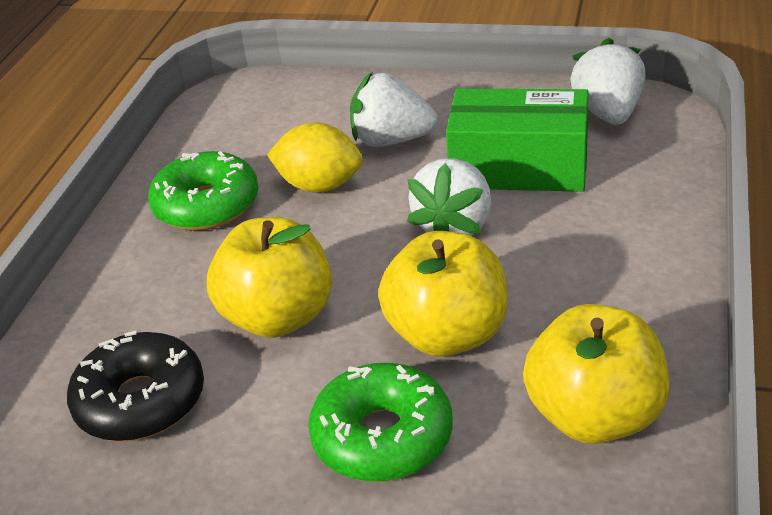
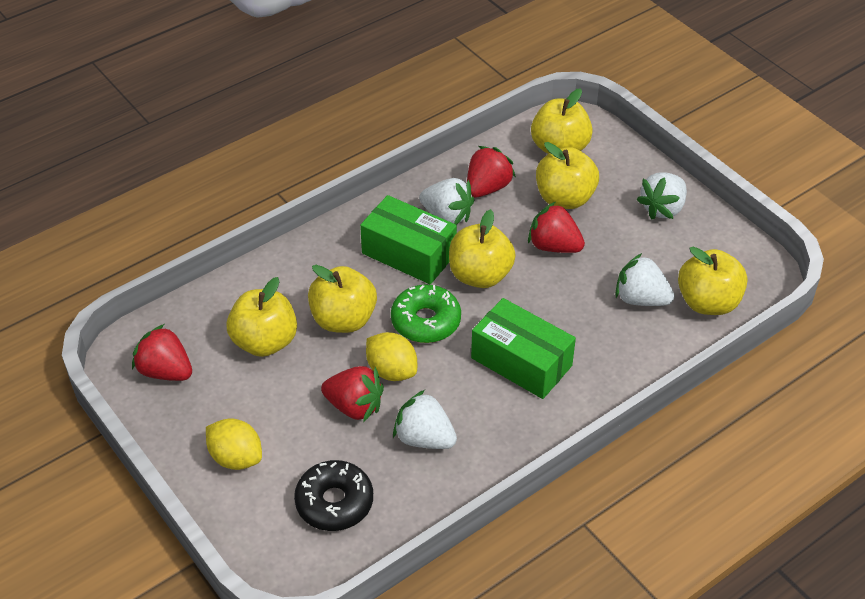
green box: [446,89,589,192] = 1 -> [360,195,457,284] [471,298,576,399] = 2
green donut: [148,151,258,231] [308,363,452,482] = 2 -> [391,284,461,343] = 1
red strawberry: none = 0 -> [132,324,192,381] [321,366,384,422] [467,146,516,198] [528,202,585,253] = 4
white strawberry: [350,73,438,147] [407,158,492,236] [570,38,645,125] = 3 -> [393,390,457,449] [419,178,474,225] [615,253,675,306] [637,173,687,220] = 4
yellow apple: [207,217,332,338] [378,231,508,357] [523,304,669,444] = 3 -> [226,277,297,357] [308,265,377,333] [449,209,516,288] [531,88,593,154] [536,142,599,209] [678,247,748,315] = 6
yellow lemon: [267,122,363,192] = 1 -> [206,418,262,470] [366,332,417,381] = 2

